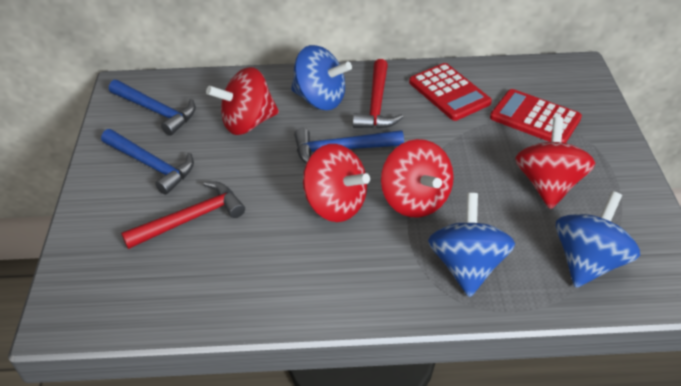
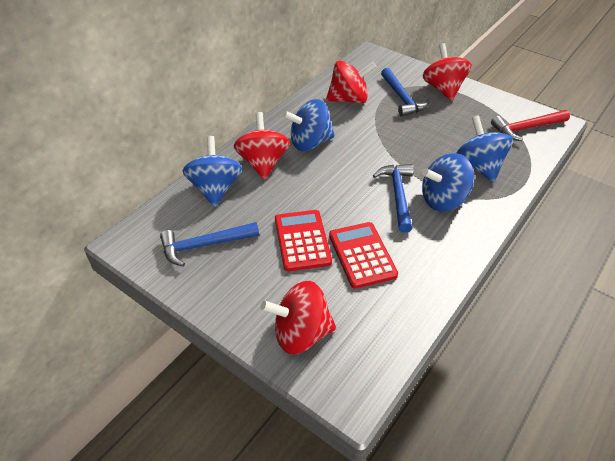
blue spinning top: [291,45,352,110] [428,193,515,297] [556,191,640,288] = 3 -> [182,136,242,207] [282,99,335,151] [422,153,474,211] [457,115,513,182] = 4
red hammer: [121,181,245,249] [353,59,403,129] = 2 -> [491,110,570,141] = 1

